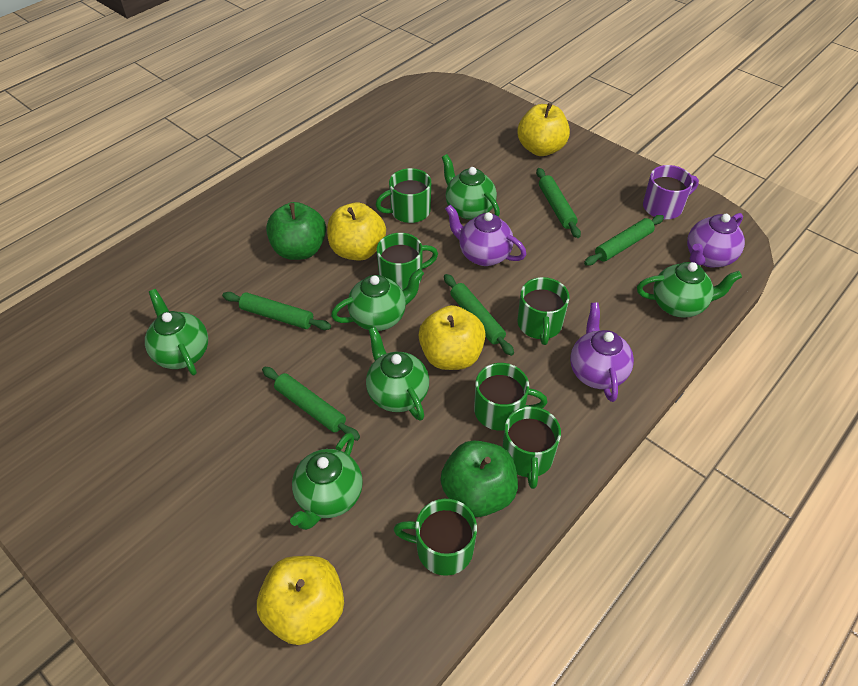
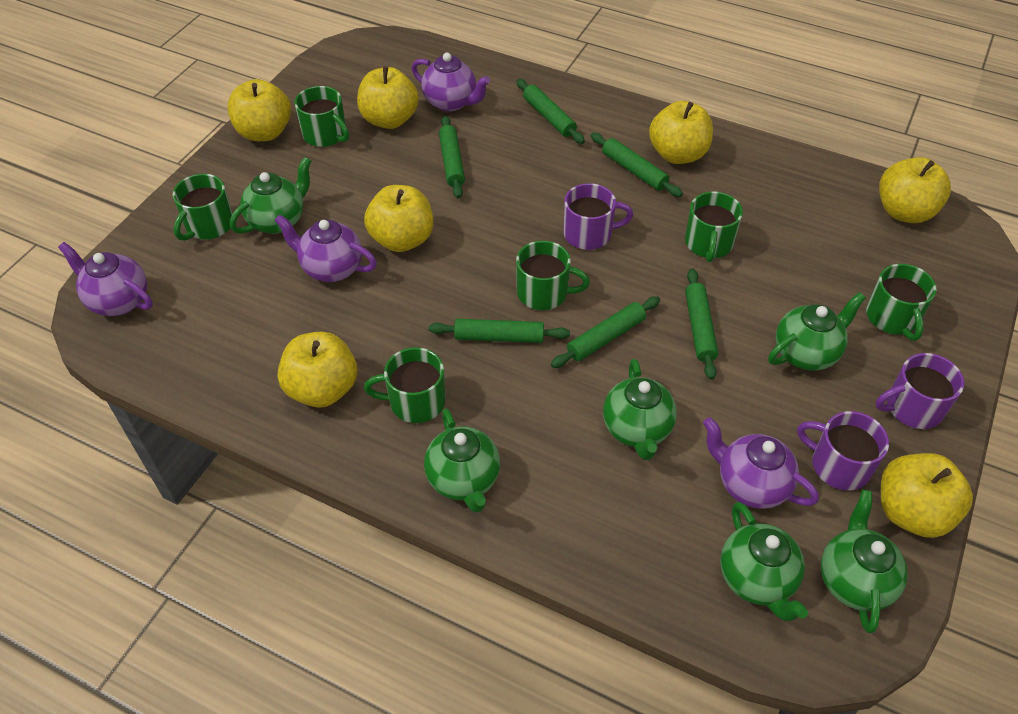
green apple: [266,202,326,260] [441,441,518,517] = 2 -> none = 0
green rolling pin: [222,292,331,330] [262,367,360,441] [444,274,514,356] [536,168,581,238] [584,215,664,266] = 5 -> [429,319,570,343] [439,116,465,198] [516,79,585,144] [551,296,660,368] [591,133,683,197] [685,268,718,380] = 6
purple mug: [643,165,699,220] = 1 -> [563,183,633,250] [797,411,889,490] [876,353,964,429] = 3
purple teapot: [445,205,526,266] [570,302,634,402] [687,213,745,268] = 3 -> [58,242,153,316] [274,214,377,282] [412,53,490,112] [703,417,819,509] = 4
yellow apple: [257,556,344,645] [327,203,386,261] [419,305,486,370] [518,103,570,156] = 4 -> [227,79,291,141] [278,332,357,408] [357,66,419,129] [364,185,433,252] [649,101,713,164] [879,157,951,223] [881,453,973,538] = 7

